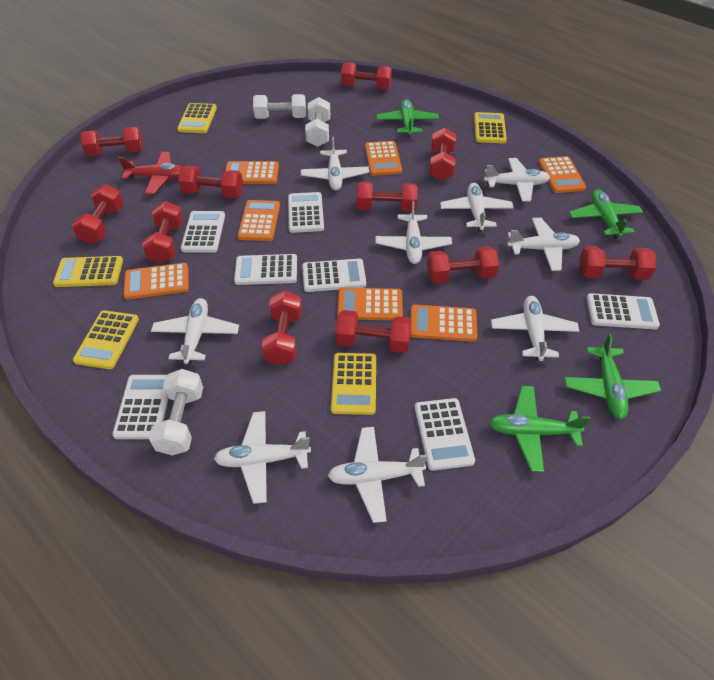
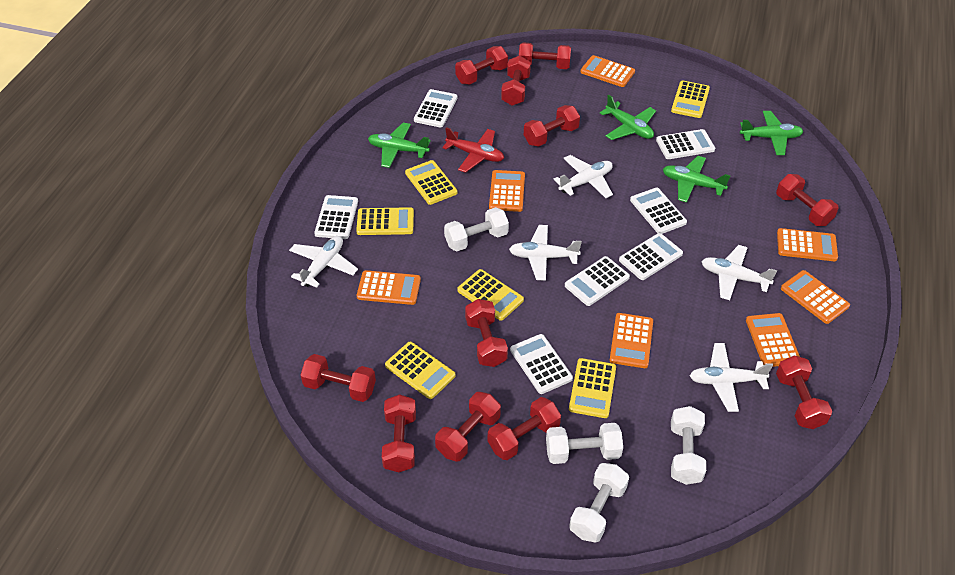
white dumbbell: [149,369,203,456] [253,94,306,119] [305,97,330,147] = 3 -> [444,207,509,251] [546,423,623,464] [569,463,629,543] [671,406,706,485] = 4
white plane: [151,298,239,364] [214,411,311,504] [301,137,369,191] [328,427,428,523] [375,201,452,264] [440,183,514,232] [484,158,550,202] [491,296,579,361] [507,218,580,271] = 9 -> [289,236,358,288] [509,225,582,281] [553,155,613,198] [690,343,773,412] [701,245,777,300] = 5
yellow calculator: [53,256,123,287] [73,310,139,369] [177,103,217,133] [331,353,376,415] [474,112,507,144] = 5 -> [356,207,414,235] [385,342,455,399] [405,160,457,205] [457,269,524,321] [569,358,616,418] [671,80,710,118] = 6

